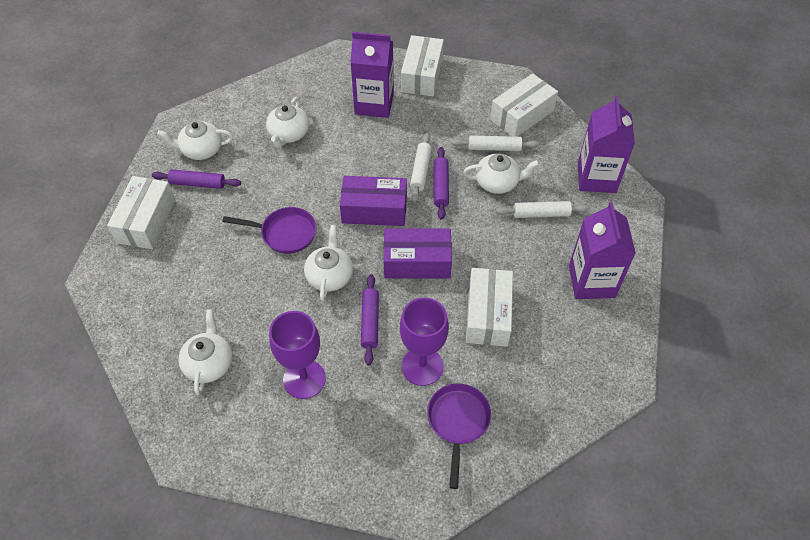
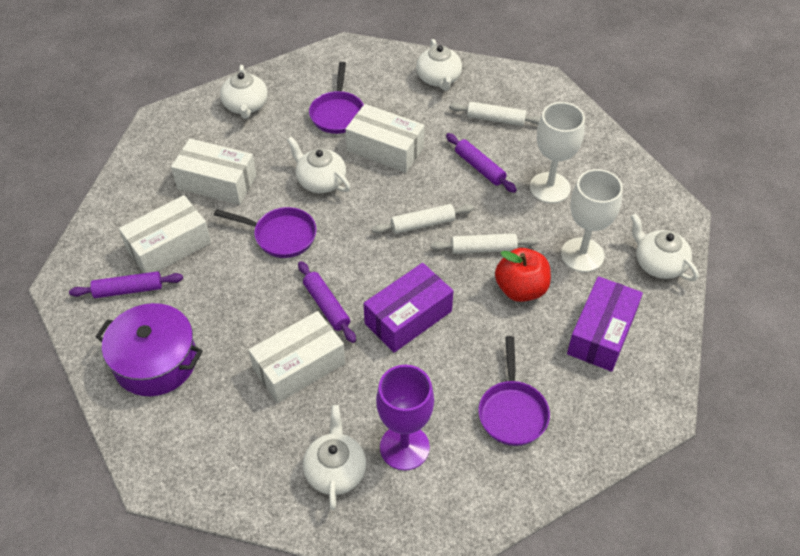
purple carton: [350,32,394,118] [569,202,636,299] [578,96,635,193] = 3 -> none = 0
purple goblet: [269,311,326,399] [400,298,449,386] = 2 -> [376,365,434,471] = 1
purple pan: [222,207,316,254] [427,383,491,489] = 2 -> [214,207,316,258] [309,62,364,134] [478,336,550,446] = 3
purple pot: none = 0 -> [96,303,203,396] = 1
red apple: none = 0 -> [495,248,551,302] = 1
white goblet: none = 0 -> [530,102,585,203] [561,169,623,272] = 2

